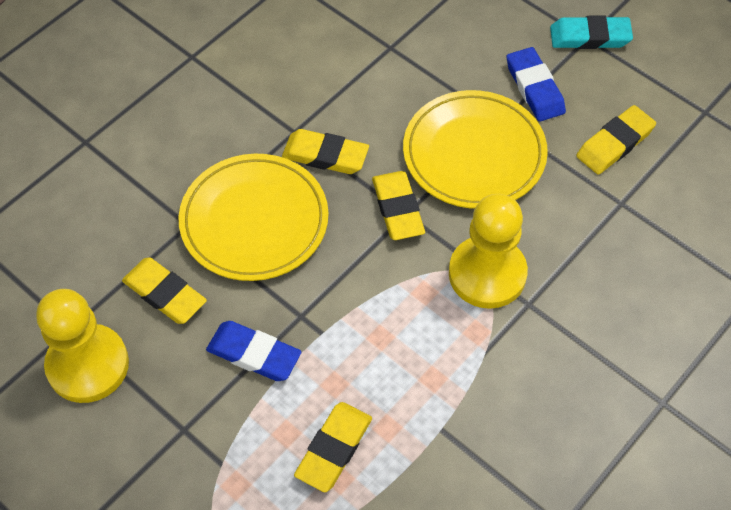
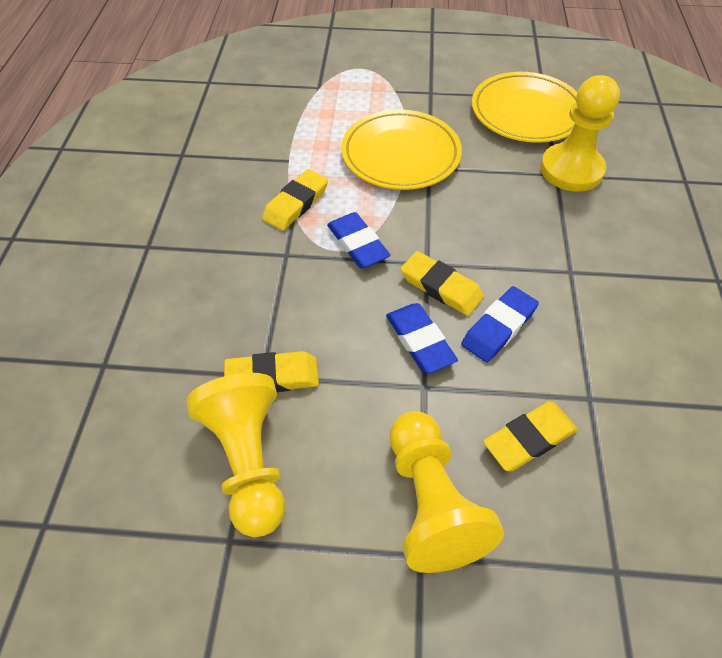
blue eraser: [206,321,301,381] [506,47,566,122] = 2 -> [327,212,391,268] [386,303,458,374] [461,286,539,363] = 3
turquoise eraser: [550,16,633,49] = 1 -> none = 0
yellow eraser: [122,257,207,324] [282,129,369,174] [294,402,372,492] [372,171,425,240] [576,105,656,175] = 5 -> [224,351,319,392] [262,169,328,231] [400,251,484,316] [483,401,578,471] = 4
yellow pawn: [36,289,129,403] [449,194,528,309] = 2 -> [186,373,285,537] [390,411,504,573] [540,75,620,192] = 3

